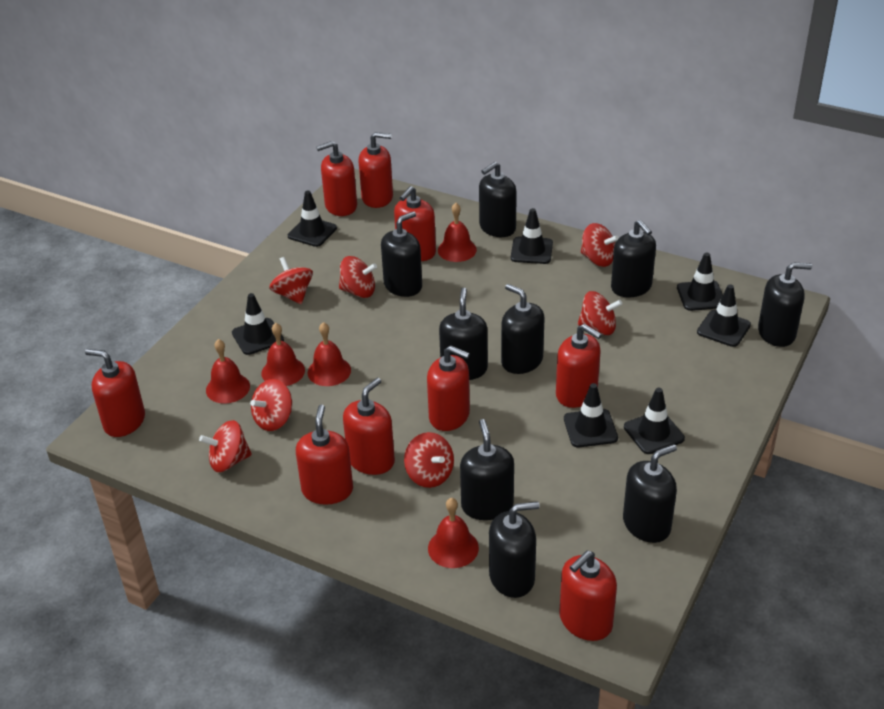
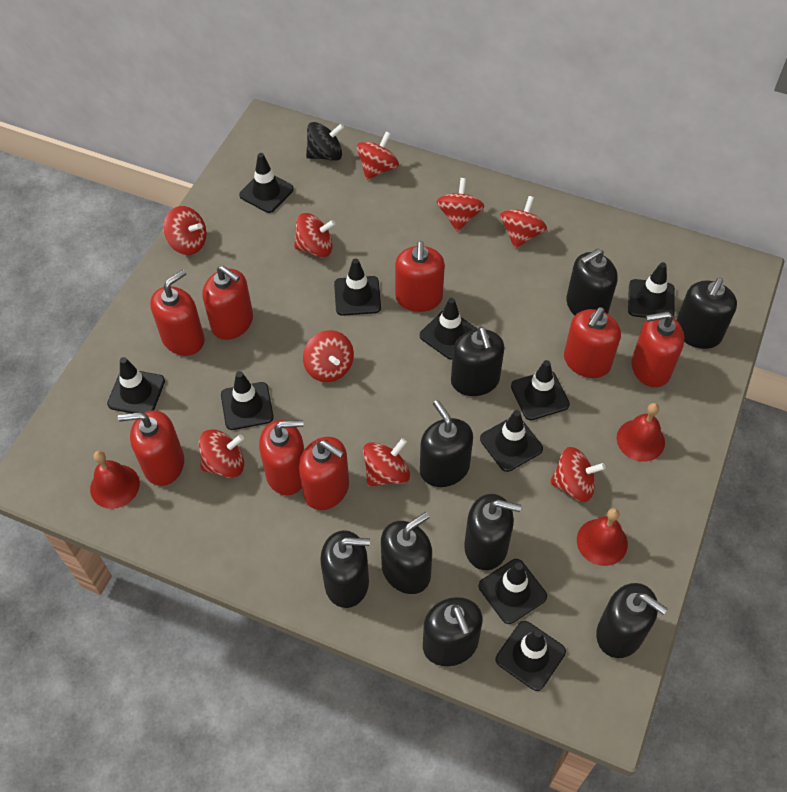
black spinning top: none = 0 -> [306,122,344,161] = 1
black traffic cone: [232,293,284,355] [288,191,337,247] [511,208,553,264] [564,383,618,447] [624,388,685,454] [677,252,723,311] [697,285,751,347] = 7 -> [107,357,165,413] [221,371,274,430] [239,153,294,213] [334,258,381,316] [420,298,477,360] [479,559,547,624] [480,410,543,472] [496,621,566,691] [511,360,570,420] [628,262,675,318] = 10
red bell: [206,339,250,404] [261,323,305,386] [308,322,351,386] [428,498,479,568] [438,203,477,262] = 5 -> [90,450,140,509] [577,508,628,566] [617,403,665,462] = 3
red soap dispenser: [85,349,145,437] [296,404,353,505] [316,141,357,216] [343,378,395,475] [358,132,393,208] [394,186,436,261] [427,345,470,431] [556,324,602,408] [559,551,617,641] = 9 -> [118,410,184,486] [150,270,205,356] [202,266,253,340] [259,420,304,495] [299,437,349,510] [395,241,445,312] [564,307,621,378] [632,311,684,387] = 8
red spinning top: [199,420,252,472] [250,379,292,431] [269,257,313,304] [339,256,377,298] [404,432,454,488] [578,291,622,335] [581,223,619,267] = 7 -> [163,206,206,255] [199,429,244,478] [294,213,335,257] [303,330,354,382] [356,131,399,180] [363,438,410,487] [436,178,485,232] [500,196,547,249] [550,447,606,502] = 9

